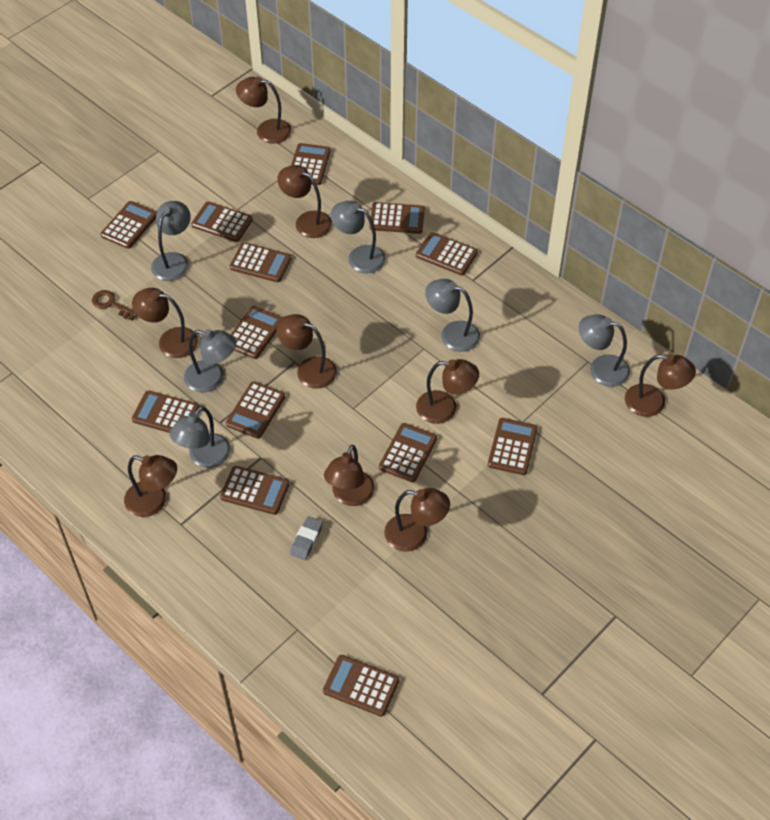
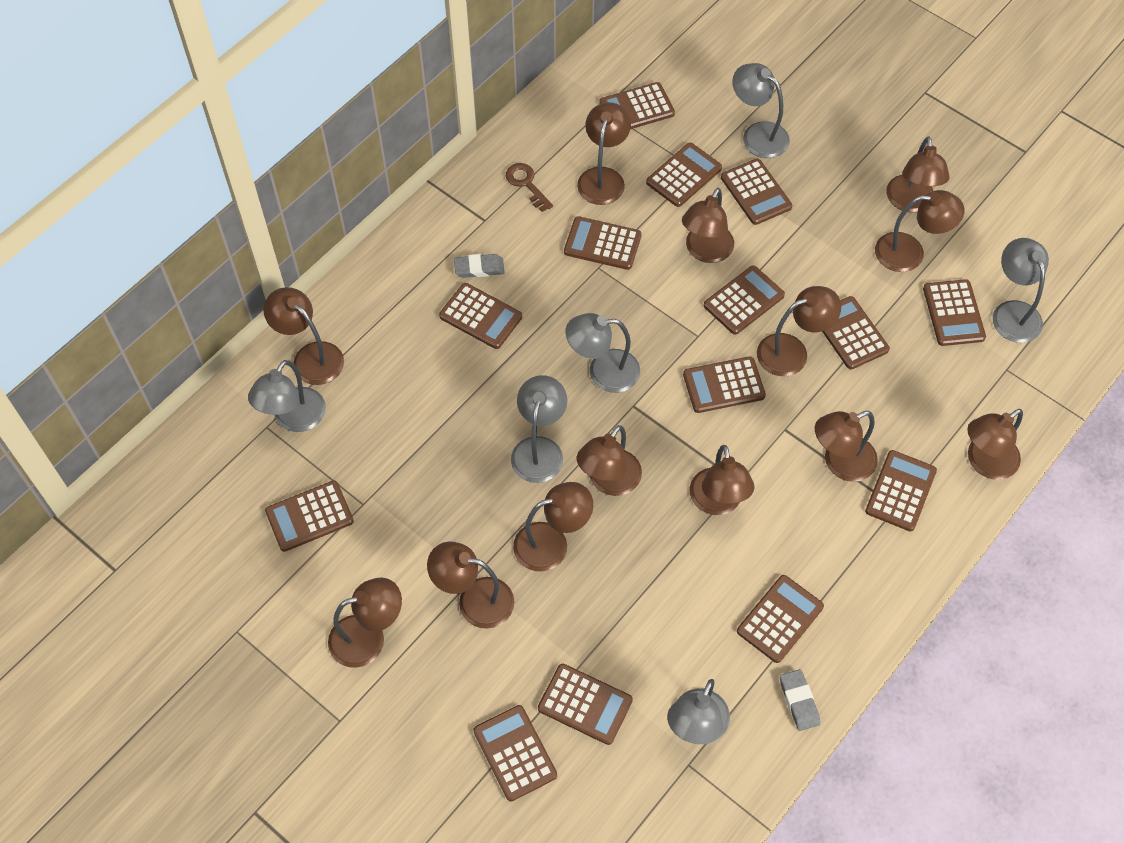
brown calculator: [101,201,157,249] [132,390,199,433] [191,202,253,242] [220,466,290,515] [226,381,285,439] [230,242,292,282] [230,306,282,359] [291,143,331,185] [323,655,399,717] [370,202,425,234] [379,423,437,482] [416,232,478,275] [488,418,537,475] = 13 -> [265,480,354,552] [439,283,522,349] [473,705,557,802] [538,664,633,745] [564,216,642,270] [599,82,675,129] [646,143,722,207] [683,356,766,413] [704,266,785,335] [721,159,792,225] [737,575,824,663] [822,296,890,370] [865,450,937,532] [923,279,986,346] = 14
brown lamp: [124,455,177,517] [132,288,198,358] [236,77,292,144] [276,314,337,389] [277,165,332,238] [324,445,375,506] [384,488,450,552] [416,359,479,424] [625,354,696,417] = 9 -> [264,287,344,385] [328,577,402,668] [427,542,514,629] [513,482,593,572] [577,102,631,205] [577,425,642,496] [682,188,734,263] [690,445,754,515] [757,286,841,376] [815,411,878,482] [875,190,964,272] [886,136,950,213] [967,409,1023,480] = 13
grey eraser: [290,516,323,560] = 1 -> [454,254,505,278] [780,669,820,731] = 2

